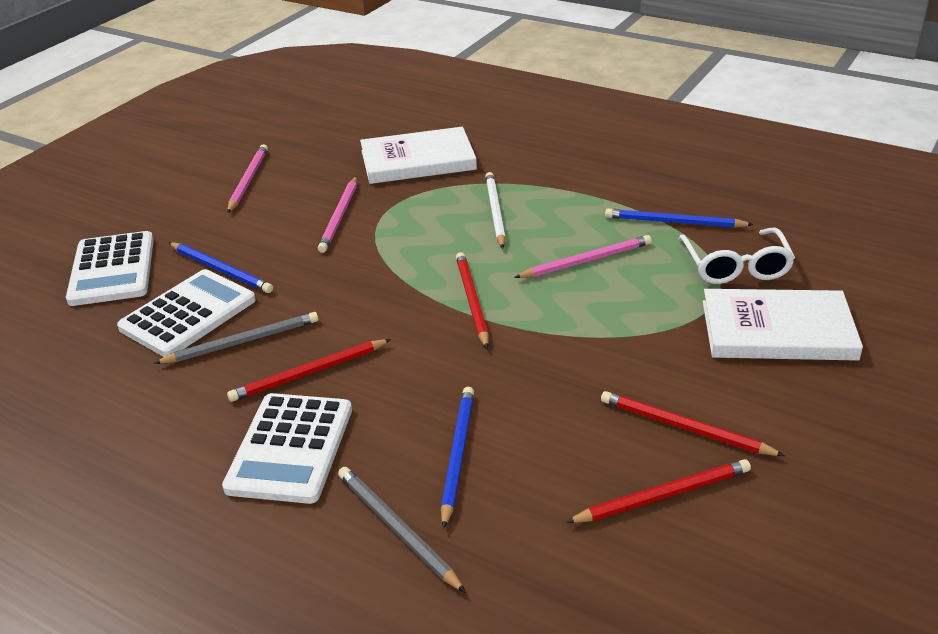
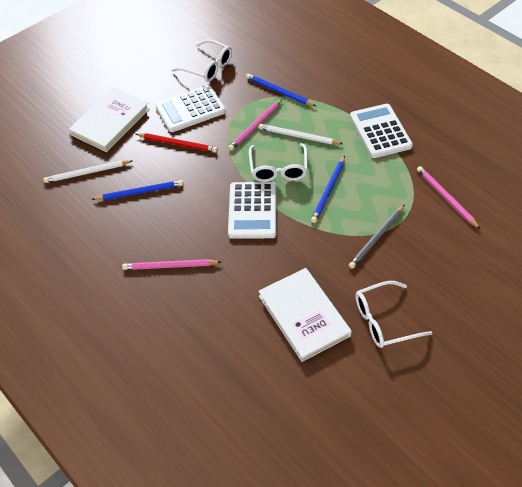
grey pencil: [154,312,318,364] [338,467,466,593] = 2 -> [349,205,404,269] = 1
red pencil: [227,339,391,402] [456,252,489,349] [566,459,751,523] [601,391,785,456] = 4 -> [136,133,218,152] = 1
white glasses: [678,227,795,284] = 1 -> [171,39,232,82] [249,143,308,182] [356,281,432,348] = 3
white pencil: [485,172,506,248] = 1 -> [43,160,132,183] [259,124,343,144] = 2

